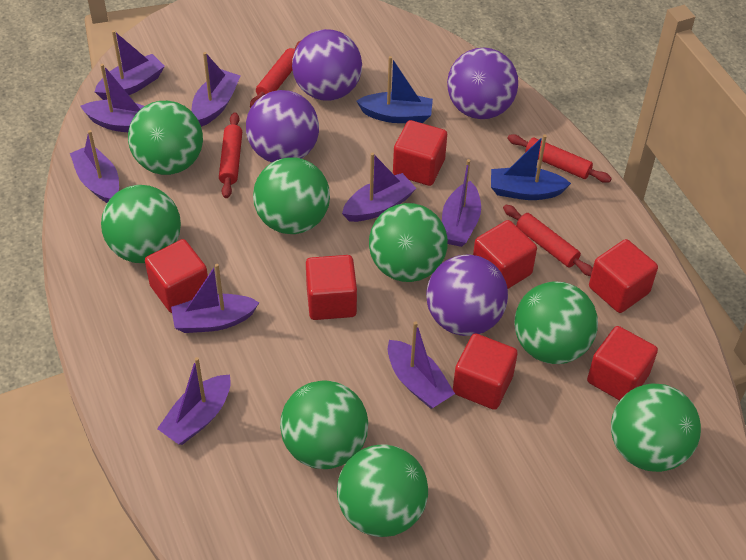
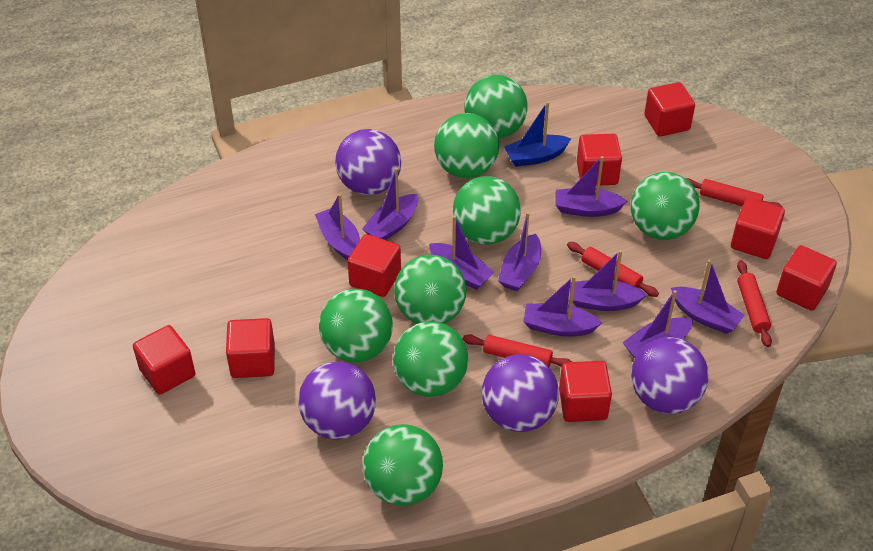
blue boat: [356,56,433,123] [491,134,571,200] = 2 -> [504,102,572,167] = 1
red cube: [145,239,208,313] [306,255,357,320] [393,120,447,186] [453,333,518,410] [473,220,537,289] [587,326,658,401] [589,239,658,313] = 7 -> [133,325,195,395] [226,318,275,378] [347,234,401,297] [559,361,612,422] [577,134,622,186] [644,82,695,137] [731,198,785,259] [776,245,837,311] = 8

